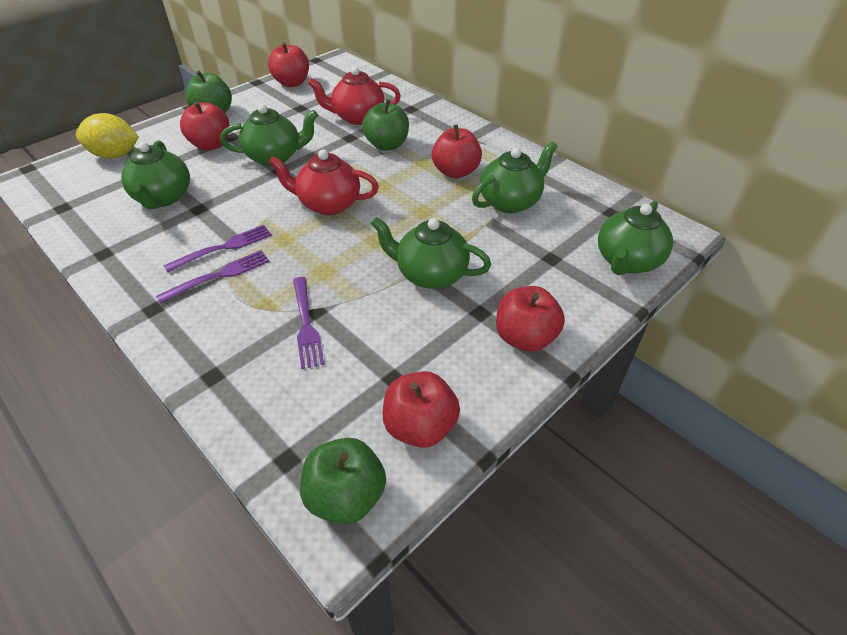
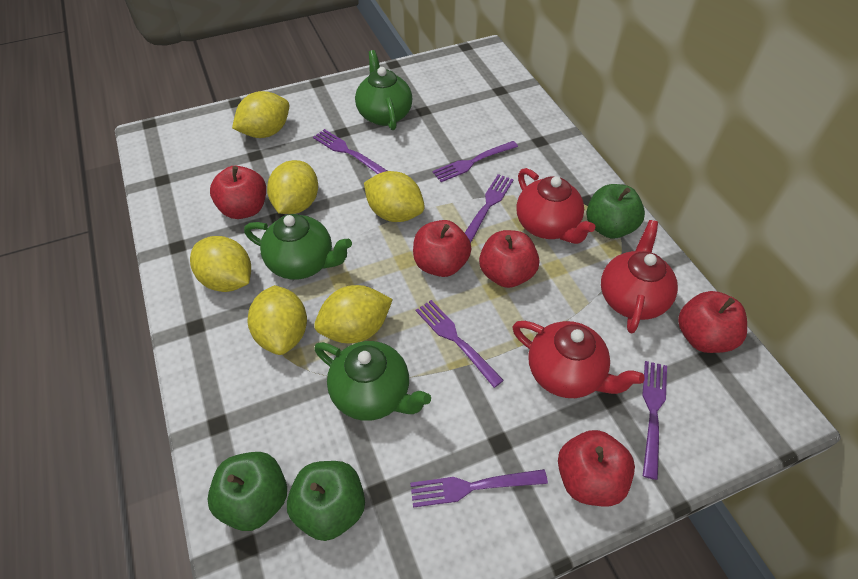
green teapot: [121,141,190,209] [220,104,318,166] [371,217,491,289] [472,141,558,213] [598,201,673,275] = 5 -> [244,214,352,280] [314,341,431,421] [355,50,412,130] = 3
purple fork: [156,250,270,304] [163,225,272,273] [293,277,324,369] = 3 -> [313,129,387,174] [410,469,548,508] [416,300,504,388] [432,141,518,182] [465,174,514,243] [642,361,667,480] = 6
red teapot: [268,149,379,215] [308,67,401,125] = 2 -> [512,321,645,398] [516,168,595,244] [601,220,678,333] = 3
yellow lemon: [76,113,139,159] = 1 -> [190,236,251,292] [232,91,289,138] [248,285,307,355] [267,160,318,214] [314,285,393,343] [364,171,425,222] = 6

